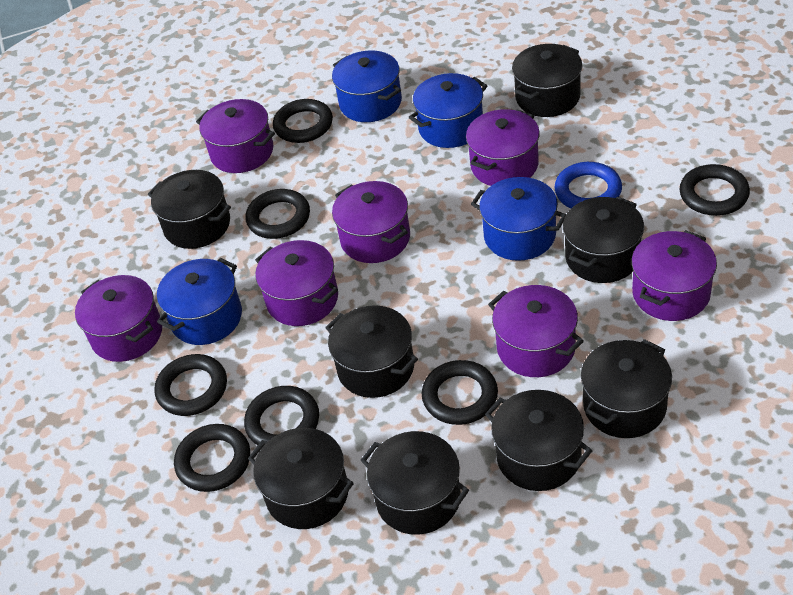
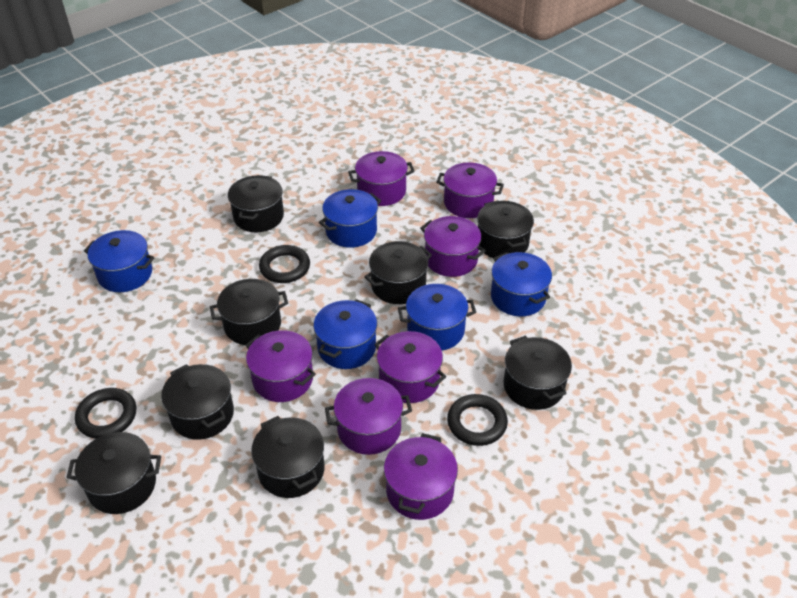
black ring: [155,354,227,416] [174,424,250,492] [244,386,319,445] [246,189,310,239] [273,99,333,143] [422,360,498,425] [679,164,750,216] = 7 -> [75,388,136,439] [259,245,310,283] [447,394,508,446] = 3
blue pot: [157,258,242,345] [332,51,402,122] [409,73,487,148] [471,177,566,261] = 4 -> [84,230,155,292] [313,299,377,369] [319,189,381,248] [398,284,476,350] [491,252,552,316] = 5
blue ring: [555,162,622,208] = 1 -> none = 0

